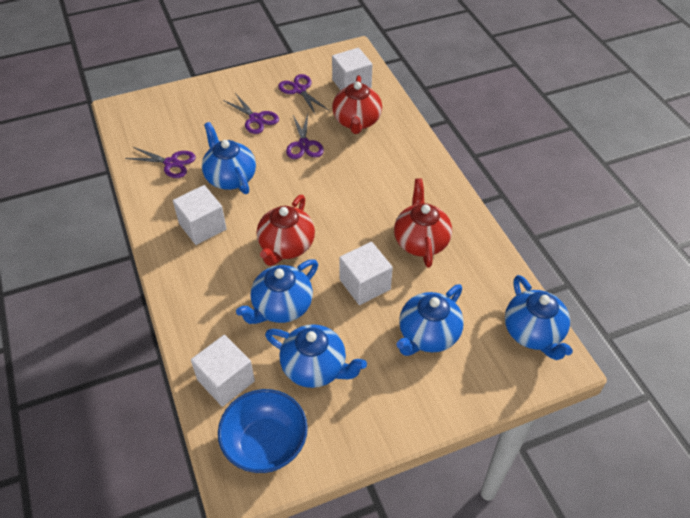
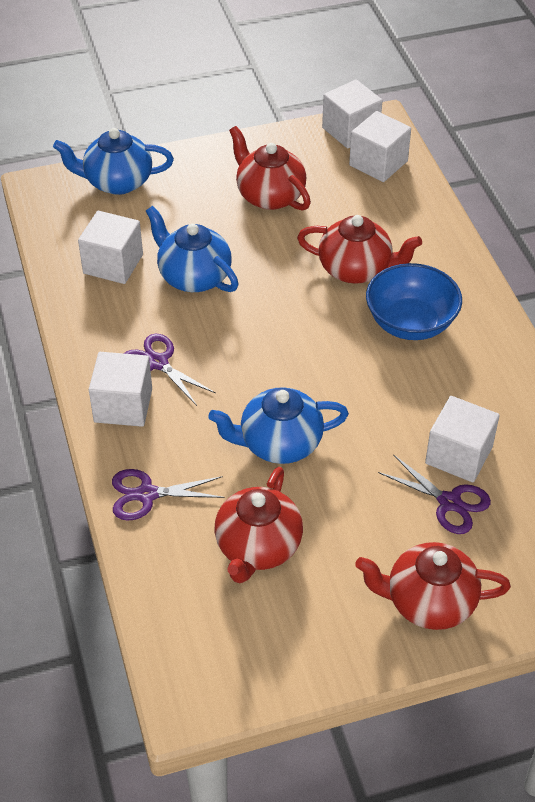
blue teapot: [202,122,256,194] [236,259,318,324] [265,324,367,388] [396,284,464,356] [505,275,573,360] = 5 -> [53,128,174,195] [146,206,239,292] [208,387,349,464] = 3
purple scissors: [125,147,196,178] [223,93,279,134] [278,74,328,115] [286,114,324,159] = 4 -> [112,469,225,521] [124,334,216,406] [378,454,491,534] = 3
red teapot: [257,195,315,266] [332,75,382,134] [394,178,452,268] = 3 -> [215,467,303,583] [229,126,311,211] [297,215,422,284] [355,542,511,630] = 4
white cube: [173,185,227,245] [191,335,255,407] [332,48,372,90] [339,242,393,305] = 4 -> [78,211,143,284] [89,352,152,427] [322,79,383,149] [349,111,411,182] [425,396,500,482] = 5

